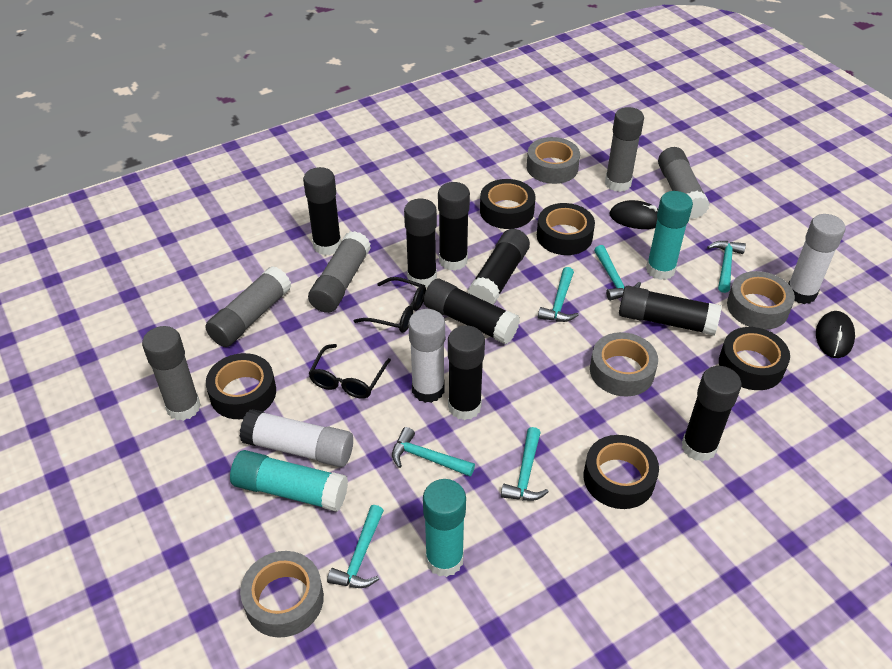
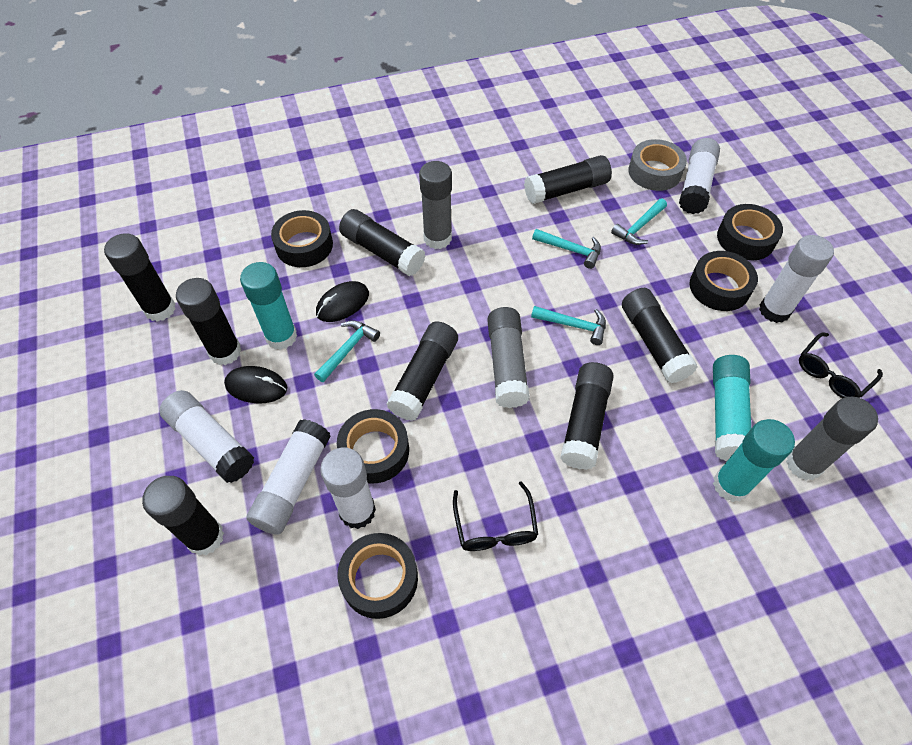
grey glue stick: [142,326,201,421] [205,266,292,347] [308,231,371,313] [605,107,644,192] [658,147,710,219] = 5 -> [419,161,452,249] [487,307,530,408] [786,397,878,480] = 3
grey tape: [240,551,324,638] [527,137,580,184] [590,332,658,397] [727,271,795,330] = 4 -> [628,139,687,191] = 1
turquoise hammer: [327,505,384,588] [392,427,475,477] [501,427,549,501] [538,267,579,322] [594,245,641,301] [707,241,746,293] = 6 -> [314,320,380,382] [531,306,606,345] [532,229,601,269] [611,199,667,245] = 4
white glue stick: [240,409,353,467] [408,309,445,403] [788,214,845,304] = 3 -> [159,390,254,483] [247,419,331,535] [320,447,376,529] [679,138,720,214] [759,235,834,323] = 5

